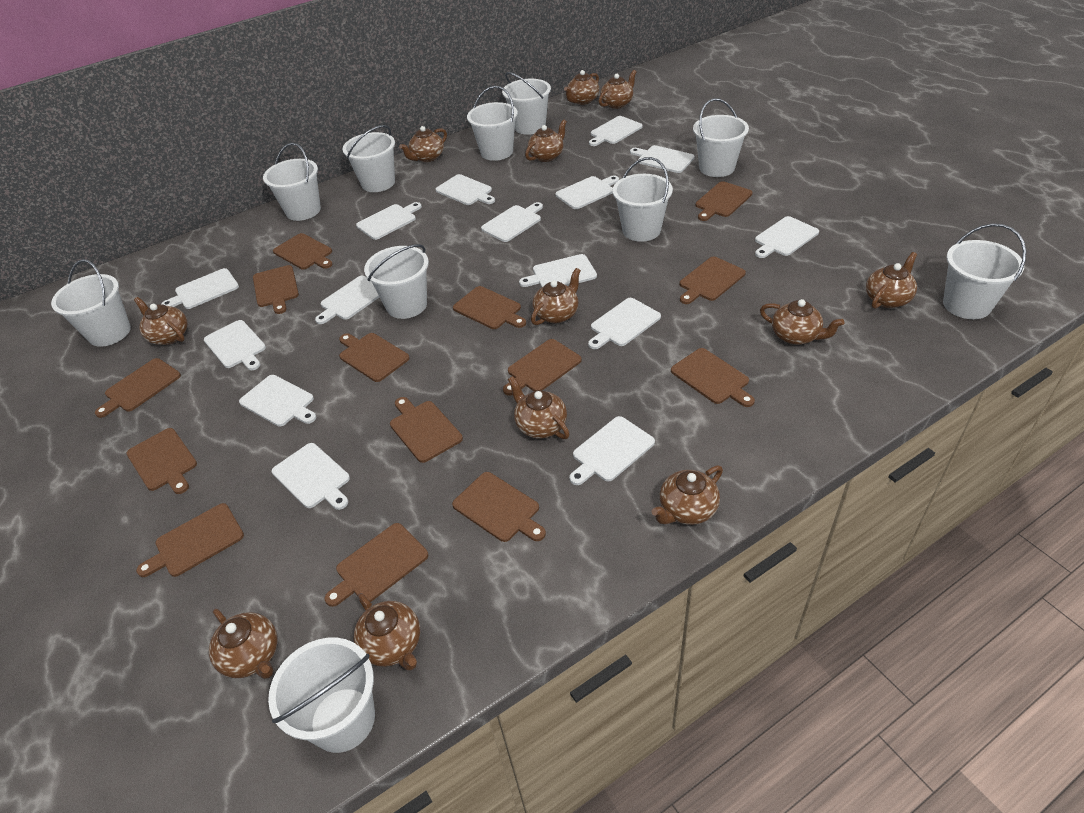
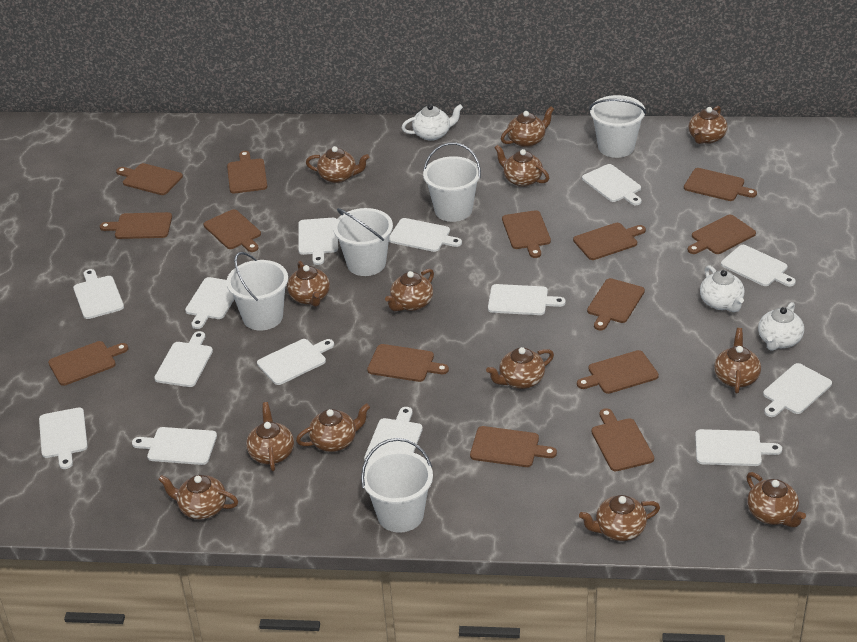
brown teapot: [134,297,188,345] [209,609,277,679] [354,593,420,670] [399,126,447,162] [508,376,570,439] [525,119,567,162] [531,268,581,325] [564,70,599,105] [599,70,637,109] [652,465,723,525] [760,299,844,345] [866,252,917,309] = 12 -> [158,475,238,520] [246,402,294,471] [287,261,330,307] [296,403,370,452] [306,146,369,183] [385,269,434,311] [486,347,554,389] [494,145,549,187] [501,106,554,147] [579,495,660,541] [688,106,728,144] [714,328,761,394] [746,472,806,528] = 13
white bucket: [51,259,131,347] [263,143,321,221] [268,638,375,753] [342,125,395,192] [364,244,429,319] [467,86,518,161] [502,72,551,135] [613,157,673,242] [693,98,749,177] [943,223,1026,319] = 10 -> [226,252,288,331] [333,208,393,276] [361,438,433,533] [423,142,481,222] [589,95,646,158] = 5
white cutting board: [161,268,239,309] [204,320,266,370] [239,375,316,427] [271,443,350,510] [315,276,379,324] [356,202,422,240] [436,174,495,205] [481,202,543,242] [519,254,597,287] [555,175,619,209] [569,416,655,485] [588,298,661,349] [589,116,643,146] [630,145,695,173] [755,216,819,258] = 15 -> [39,407,88,469] [73,269,124,319] [132,427,217,465] [154,331,213,387] [185,277,234,329] [257,339,334,385] [298,218,338,265] [364,407,423,463] [389,218,462,252] [488,284,566,315] [582,164,642,205] [695,429,782,466] [721,245,796,286] [763,363,832,417] = 14
white teapot: none = 0 -> [402,104,463,141] [700,265,744,312] [758,302,804,351] = 3

